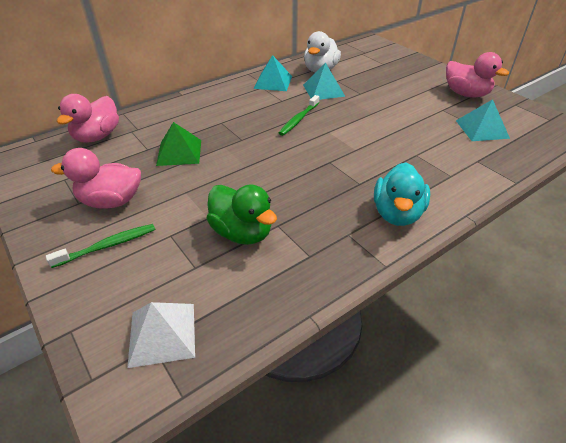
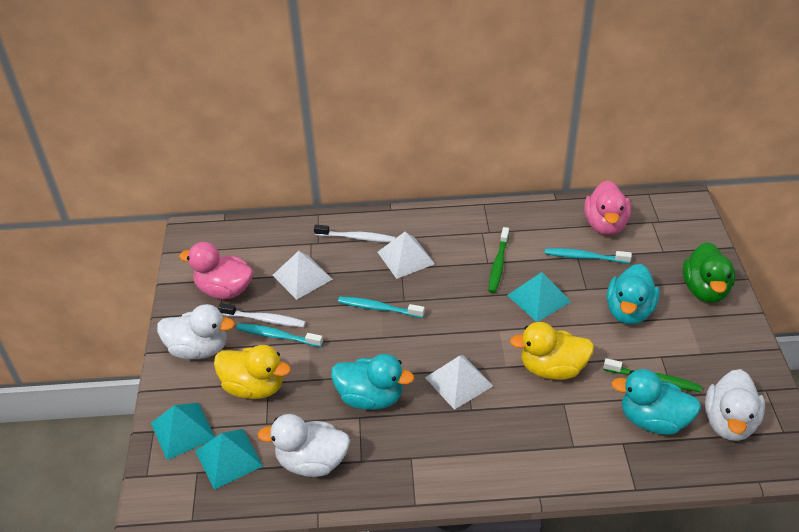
green pyramid: [156,122,201,166] = 1 -> none = 0
pink duck: [51,148,141,209] [57,94,119,143] [446,52,509,98] = 3 -> [179,242,253,299] [584,180,631,235] = 2
turquoise duck: [374,162,430,226] = 1 -> [331,354,414,410] [607,264,660,324] [611,369,701,435] = 3
turquoise toothbrush: none = 0 -> [236,323,323,347] [338,297,425,318] [545,248,632,263] = 3
white duck: [304,31,341,73] = 1 -> [157,304,235,359] [257,414,350,477] [705,369,765,441] = 3
white pyramid: [127,302,195,368] = 1 -> [273,251,333,300] [378,232,435,279] [425,355,493,410] = 3
white toothbrush: none = 0 -> [218,303,306,327] [314,225,396,242] = 2
yellow duck: none = 0 -> [214,345,291,399] [510,322,594,380] = 2

